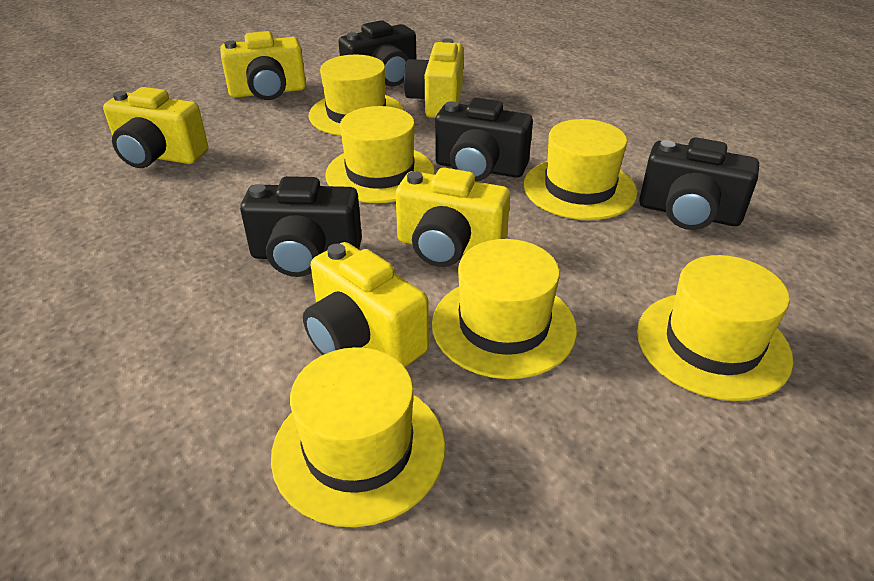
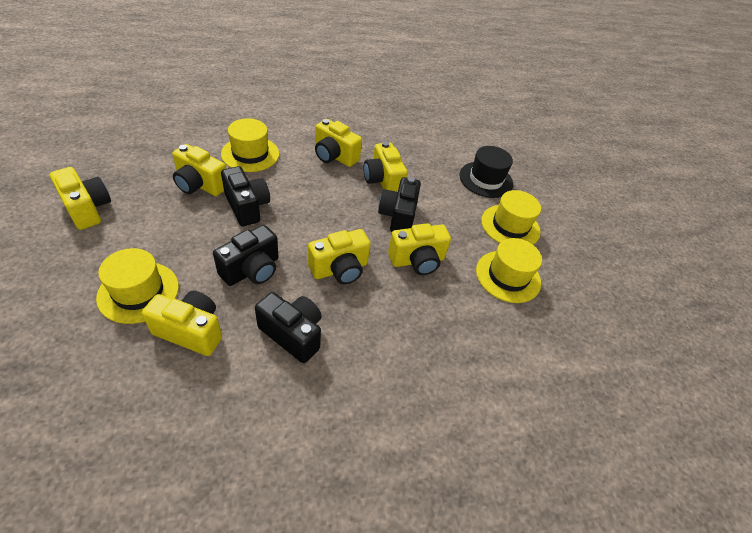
black hat: none = 0 -> [459,146,513,198] = 1
yellow camera: [103,87,208,168] [220,31,306,100] [303,242,429,367] [396,168,510,267] [404,38,464,118] = 5 -> [50,167,111,230] [142,291,222,356] [172,144,226,196] [308,229,371,284] [315,119,362,167] [363,141,407,192] [388,223,451,275] = 7
yellow hat: [271,347,445,527] [309,55,404,136] [325,106,435,203] [432,239,577,379] [524,119,638,220] [637,255,793,401] = 6 -> [96,248,179,324] [221,118,279,172] [476,238,542,303] [481,190,541,244] = 4

